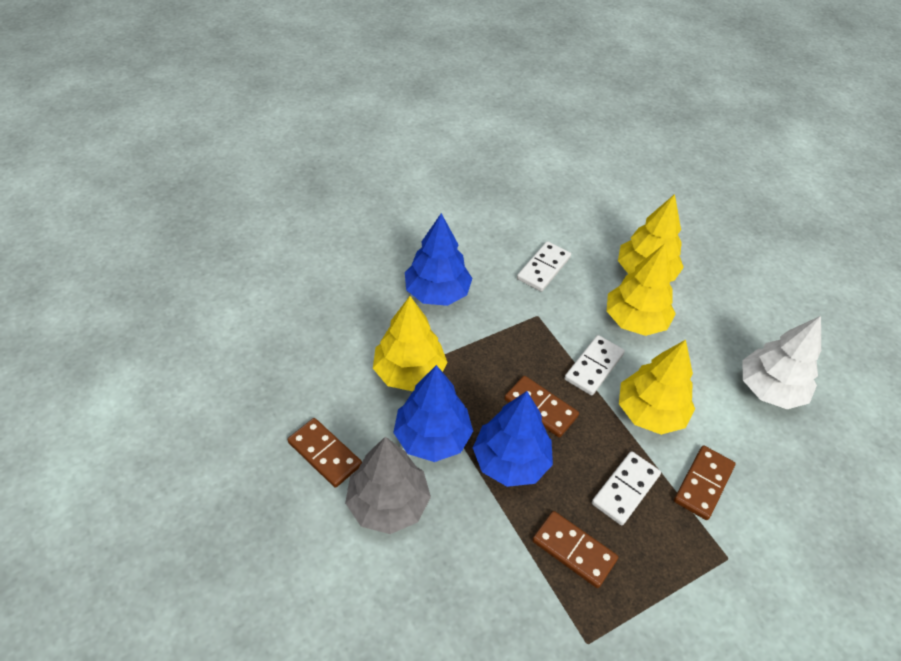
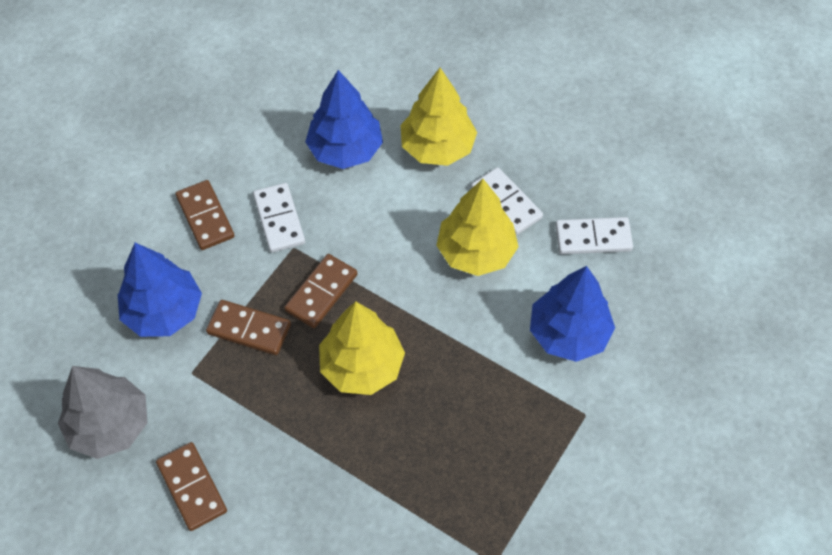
white tree: [742,316,821,409] = 1 -> none = 0
yellow tree: [373,296,448,391] [607,243,676,336] [618,194,684,281] [619,340,695,435] = 4 -> [319,302,405,395] [401,68,477,166] [436,179,519,276] = 3

